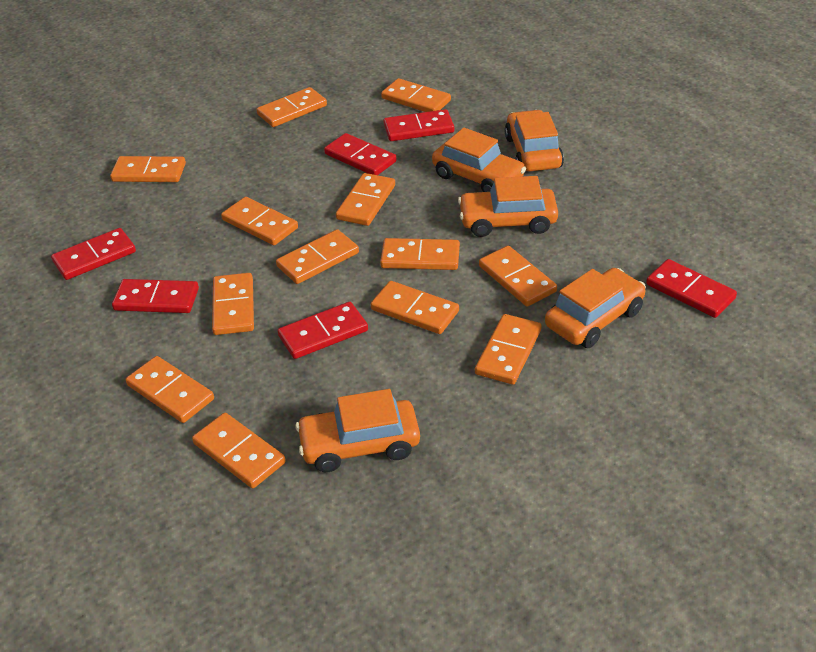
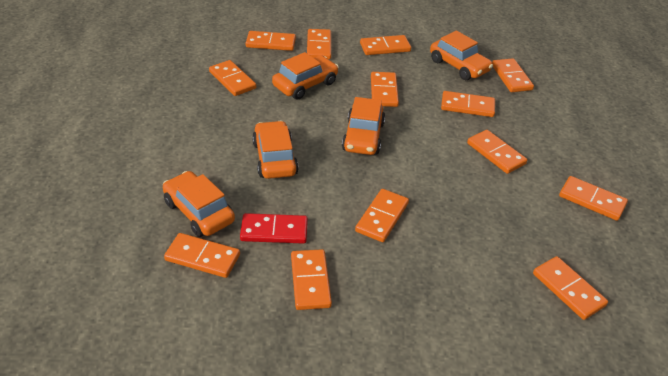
red domino: [51,228,136,280] [112,279,199,313] [278,302,368,359] [324,133,397,175] [383,109,454,141] [646,259,737,318] = 6 -> [240,213,308,244] = 1

